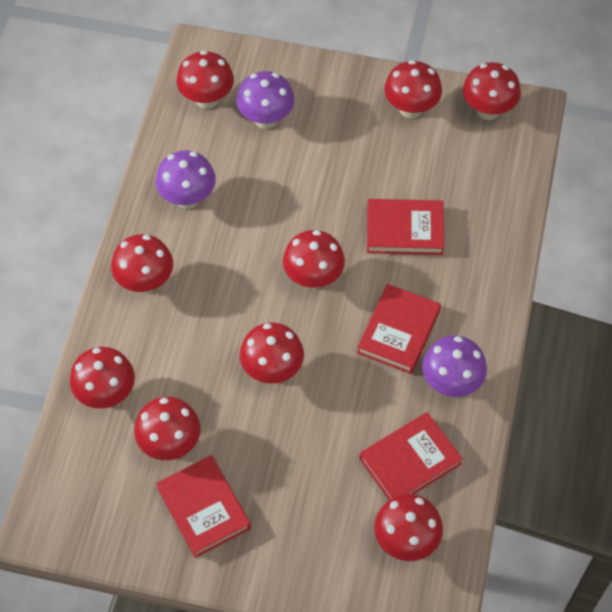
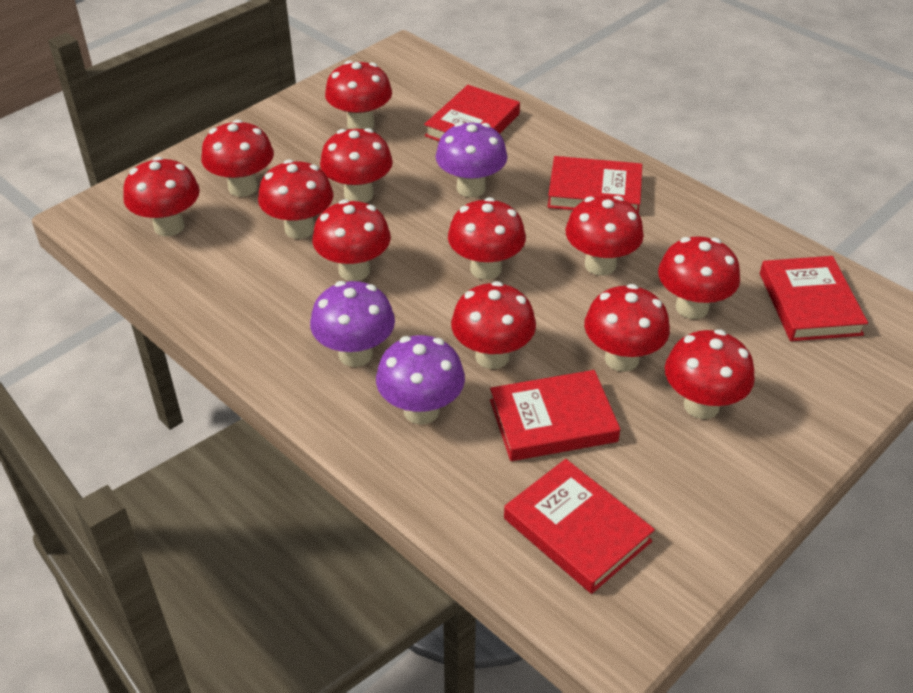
red book: [156,455,251,558] [357,284,441,374] [359,412,463,500] [367,199,444,255] = 4 -> [424,85,520,141] [490,370,620,461] [504,459,655,594] [548,156,642,213] [760,256,868,341] = 5
red mushroom: [70,347,135,409] [111,234,173,293] [134,397,200,460] [176,50,234,109] [240,323,304,383] [283,230,345,289] [374,494,443,561] [384,60,442,119] [463,62,521,120] = 9 -> [123,157,200,236] [201,119,274,197] [258,160,333,239] [312,199,391,281] [320,128,393,203] [325,60,392,129] [448,197,526,280] [451,281,536,369] [565,196,644,276] [584,284,670,372] [658,236,740,319] [665,329,755,419] = 12

